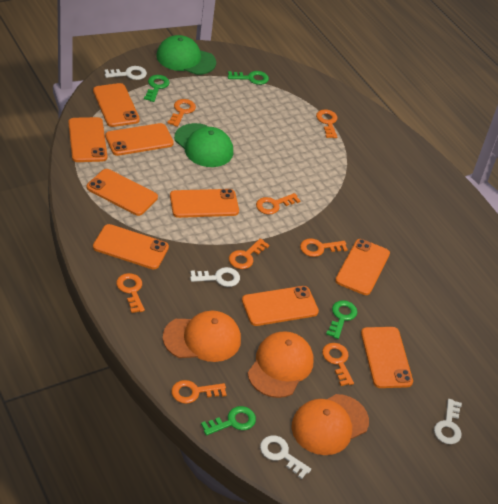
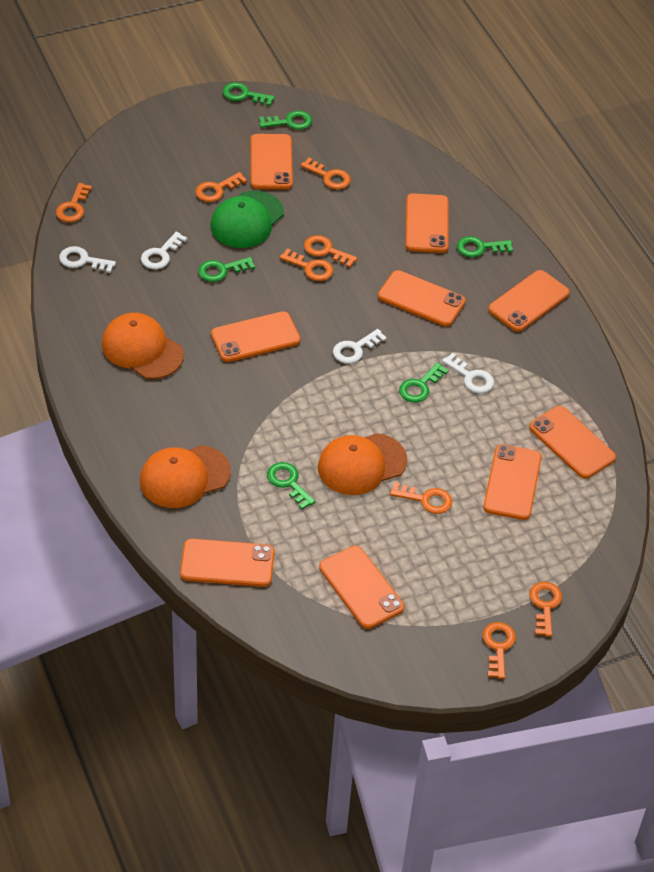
green cap: [156,35,216,75] [174,123,233,167] = 2 -> [211,191,284,248] = 1
green key: [144,75,170,102] [201,406,256,436] [228,71,269,85] [326,300,357,339] = 4 -> [198,257,255,282] [223,82,275,106] [259,111,312,130] [267,462,315,510] [399,363,449,403] [457,236,513,257] = 6

